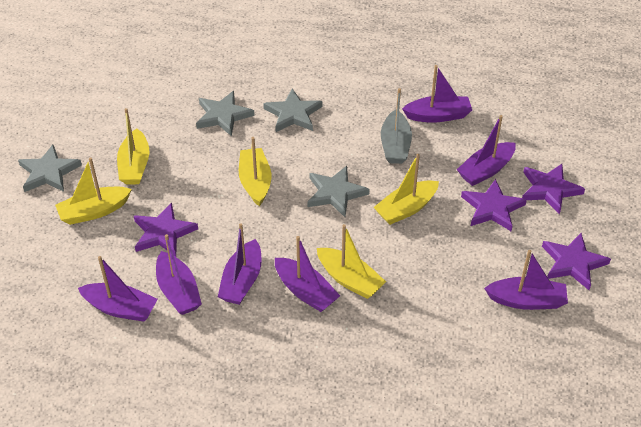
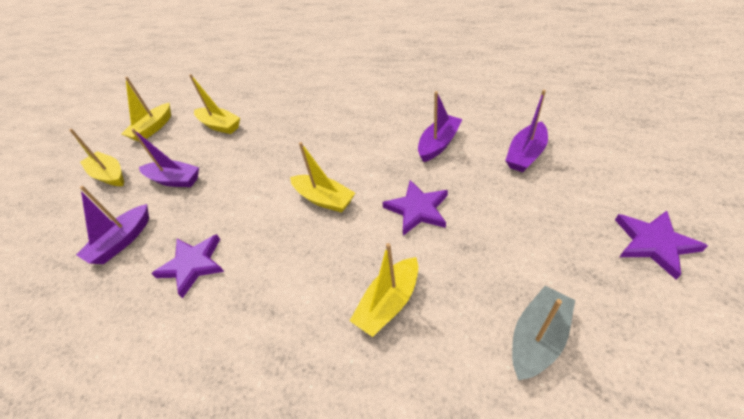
grey star: [18,145,82,192] [196,91,255,136] [263,89,323,132] [308,166,370,217] = 4 -> none = 0
purple boat: [78,256,158,322] [156,234,202,315] [218,223,262,305] [275,236,340,312] [402,65,472,123] [457,115,516,186] [484,250,568,310] = 7 -> [76,186,149,264] [131,129,199,187] [418,91,463,162] [505,90,548,172] = 4
purple star: [134,202,198,257] [461,179,527,231] [522,164,585,215] [542,233,611,290] = 4 -> [151,234,224,298] [382,180,448,236] [615,211,708,279] = 3

